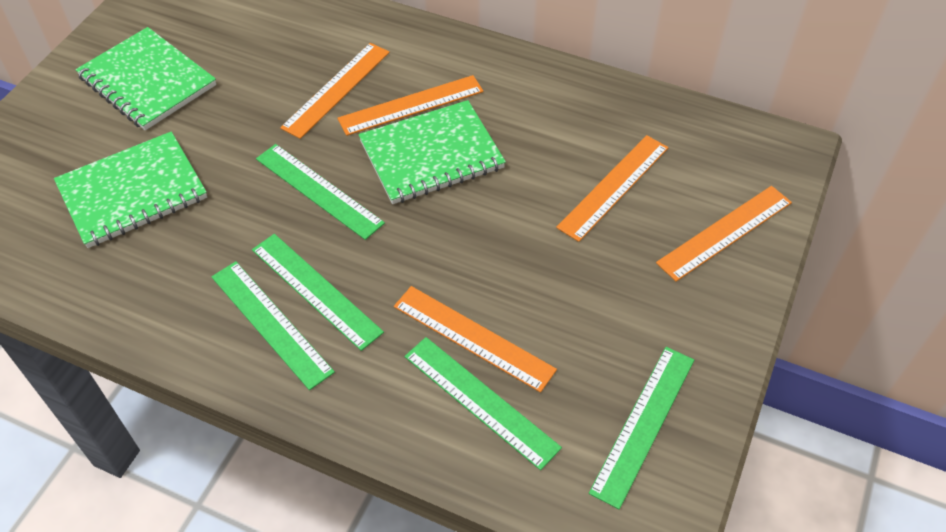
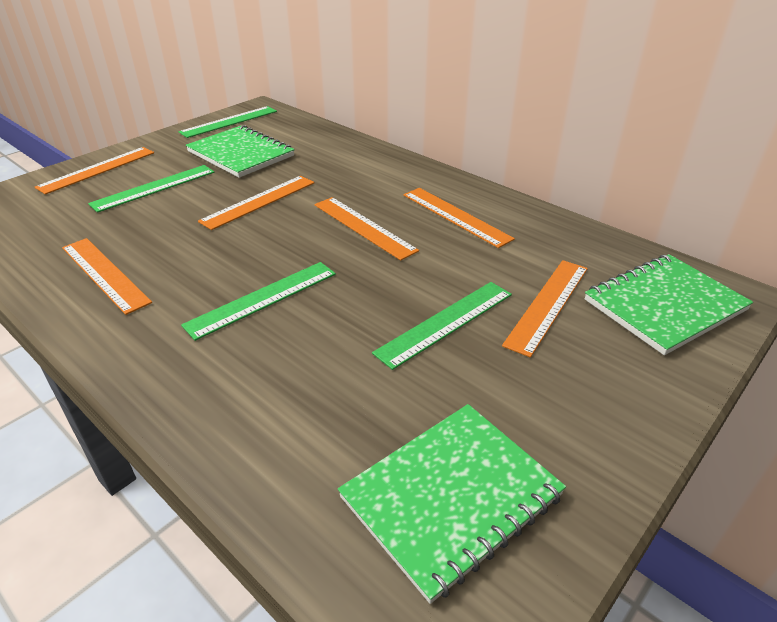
green ruler: [211,261,335,390] [252,234,384,351] [256,144,385,240] [405,337,562,470] [589,347,694,509] = 5 -> [88,165,214,213] [179,106,277,138] [181,262,336,341] [372,282,512,370] = 4
orange ruler: [280,43,390,139] [338,75,484,136] [394,286,557,393] [556,135,668,242] [656,186,792,282] = 5 -> [35,147,154,194] [62,238,152,315] [198,176,314,230] [314,197,419,261] [404,188,515,248] [502,260,588,357] = 6

